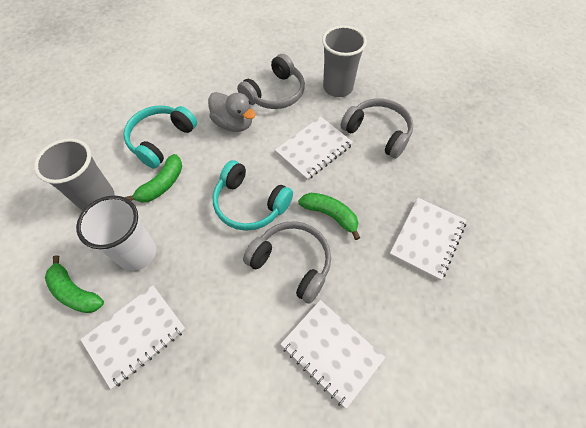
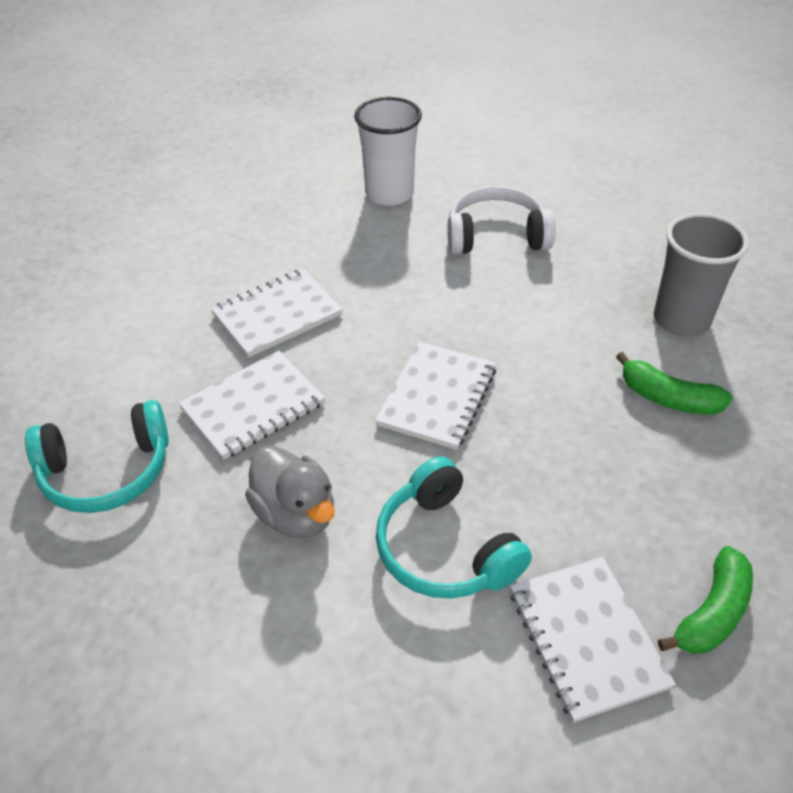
green banana: [45,255,104,313] [125,154,182,203] [298,193,360,240] = 3 -> [616,352,733,415] [658,546,753,654] = 2
grey cup: [34,138,115,211] [322,25,367,97] = 2 -> [654,212,749,336] = 1
grey headphones: [237,54,305,109] [243,221,331,304] [341,98,413,158] = 3 -> none = 0
white headphones: none = 0 -> [447,186,555,254] = 1

